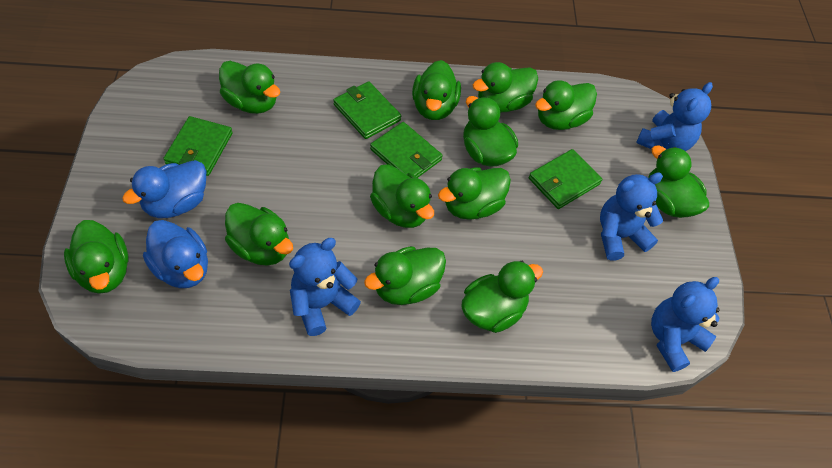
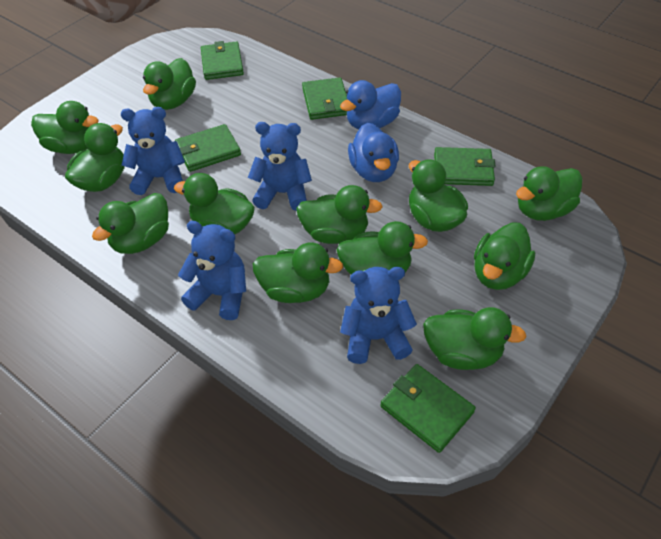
green wallet: [163,116,233,176] [333,81,401,139] [370,122,443,178] [529,149,602,209] = 4 -> [175,124,241,172] [201,41,244,80] [302,77,347,120] [380,364,476,453] [434,147,496,186] = 5

